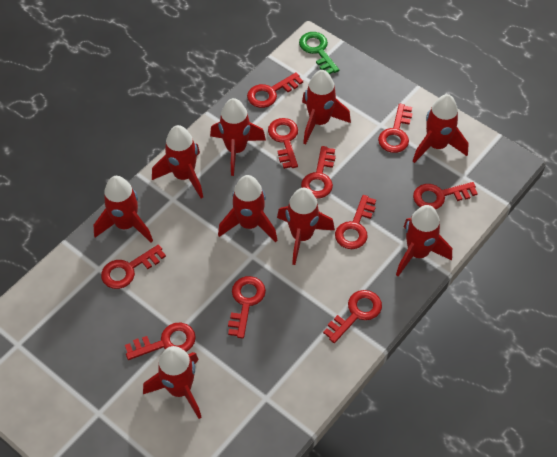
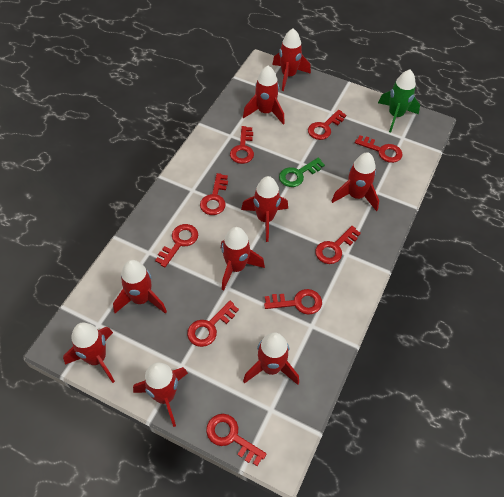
green rocket: none = 0 -> [378,70,420,132] = 1
red key: [101,244,166,289] [125,323,196,360] [228,276,266,338] [247,72,303,108] [268,118,298,169] [301,146,336,198] [323,290,382,343] [335,195,376,249] [378,104,413,153] [413,182,478,209] = 10 -> [155,224,198,267] [187,301,239,347] [200,173,228,215] [206,414,267,466] [230,126,254,164] [264,289,322,315] [308,110,346,140] [315,226,361,264] [355,135,403,163] = 9

